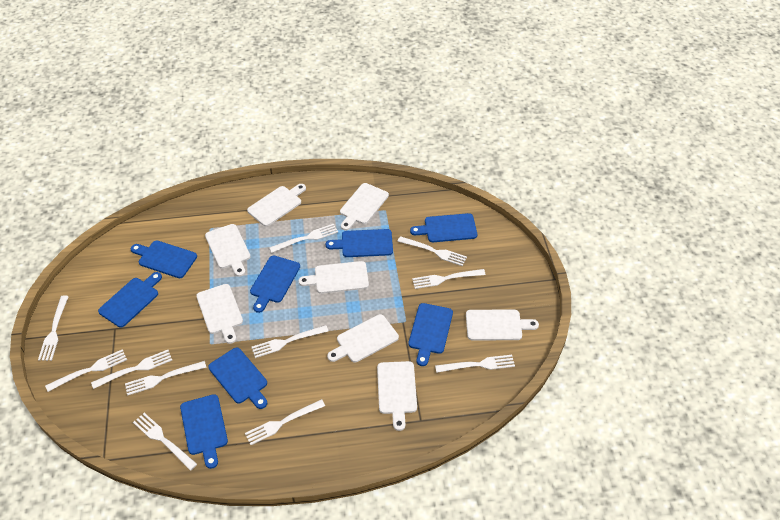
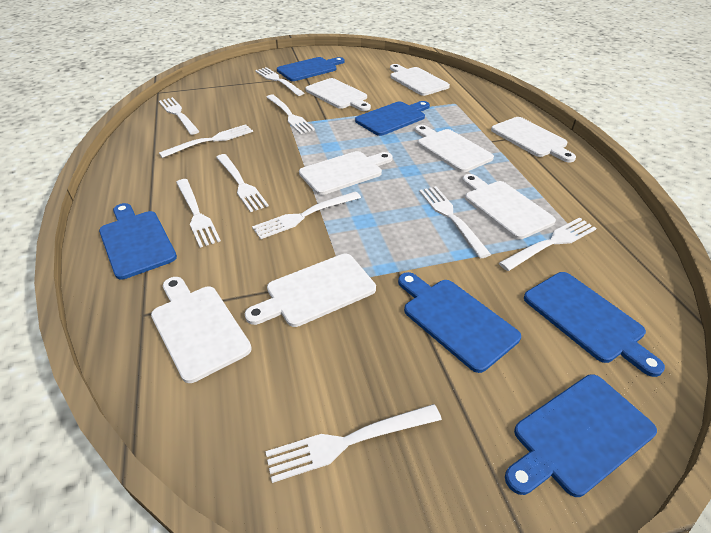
blue cutting board: [98,272,162,328] [131,241,197,278] [180,394,228,469] [208,348,267,409] [250,255,300,313] [326,229,393,257] [408,303,453,366] [410,213,477,242] = 8 -> [99,203,177,280] [277,57,345,81] [355,101,430,136] [398,272,521,373] [505,374,657,497] [524,272,665,377] = 6
white fork: [38,296,69,361] [45,349,127,392] [91,350,172,389] [125,361,207,396] [133,413,197,471] [245,399,325,445] [251,325,328,358] [269,224,338,253] [397,236,467,266] [412,269,486,289] [435,355,515,373] = 11 -> [159,97,199,135] [159,124,253,158] [176,179,221,248] [216,154,269,212] [252,191,361,239] [255,67,304,96] [265,404,442,483] [267,95,315,134] [419,186,491,258] [499,217,596,271] = 10

